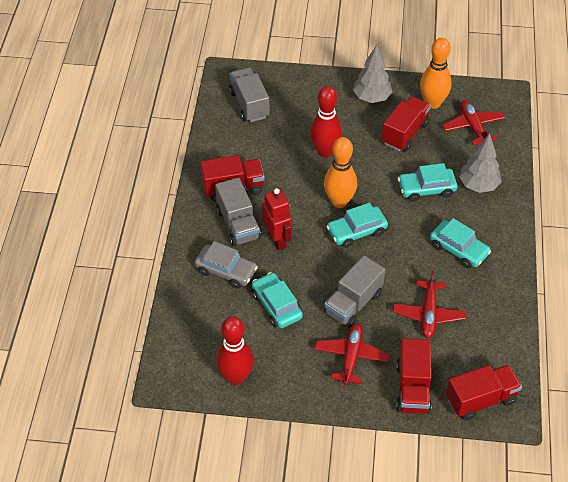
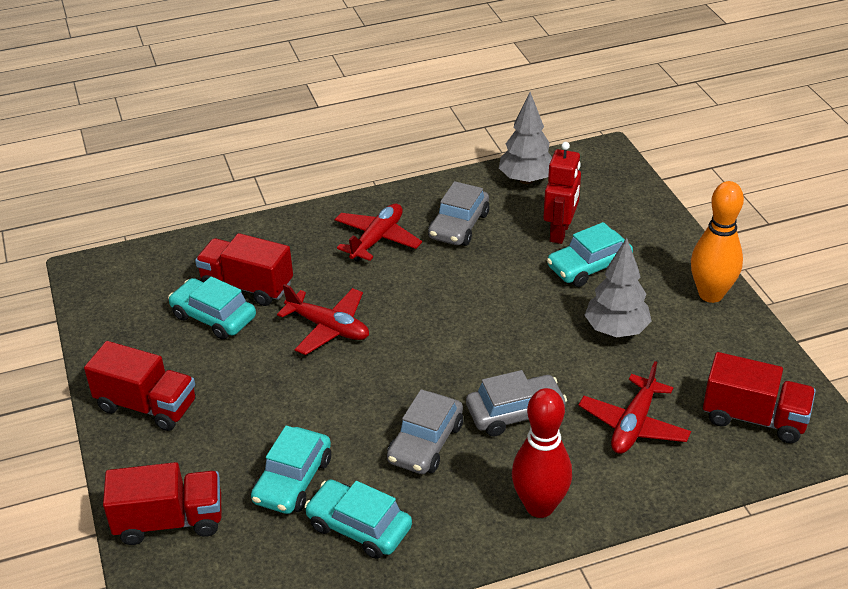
grey car: [195,241,258,289] = 1 -> [387,389,463,474] [428,181,489,246] [466,370,567,437] = 3
grey truck: [215,177,261,246] [229,68,270,122] [324,256,385,328] = 3 -> none = 0
orange bowling pin: [324,137,357,208] [420,38,452,109] = 2 -> [691,181,744,303] = 1
red bowling pin: [216,316,254,385] [310,86,342,157] = 2 -> [512,388,572,518] = 1

